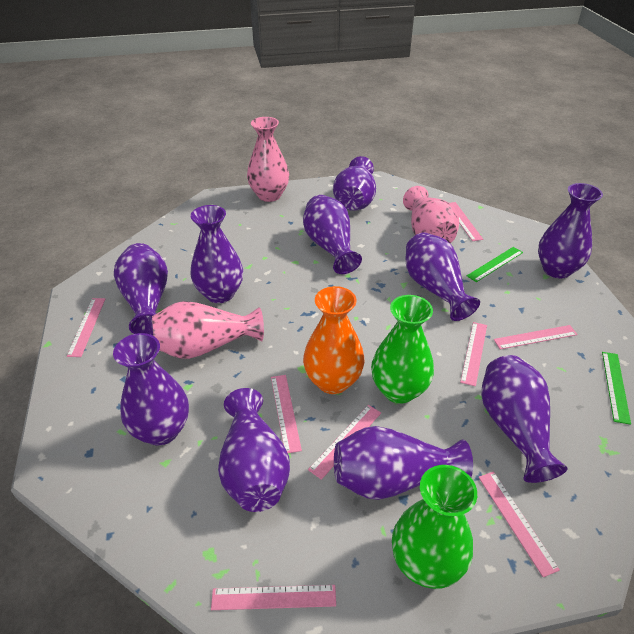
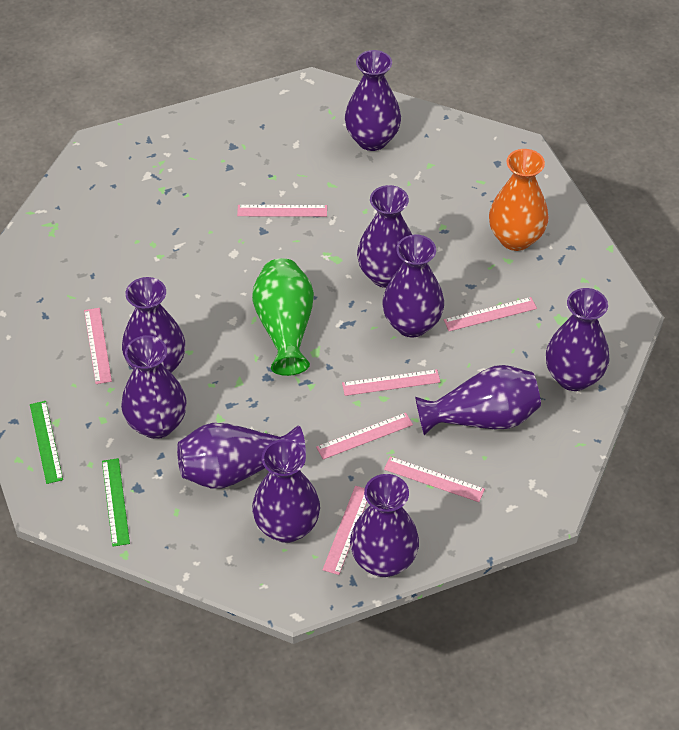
green vase: [371,295,434,404] [392,465,477,589] = 2 -> [252,258,314,376] = 1
pink ruler: [67,298,105,357] [211,585,336,610] [271,375,302,453] [308,405,381,480] [450,202,483,241] [460,322,487,386] [478,471,560,577] [494,325,578,349] = 8 -> [84,308,112,384] [237,205,327,217] [316,413,413,459] [323,486,367,575] [342,369,440,396] [384,456,485,502] [443,297,537,331] = 7
pink vase: [152,301,264,359] [247,117,289,202] [403,186,459,243] = 3 -> none = 0

